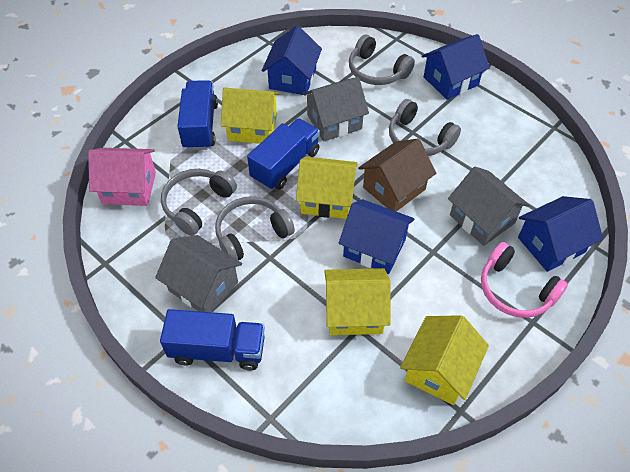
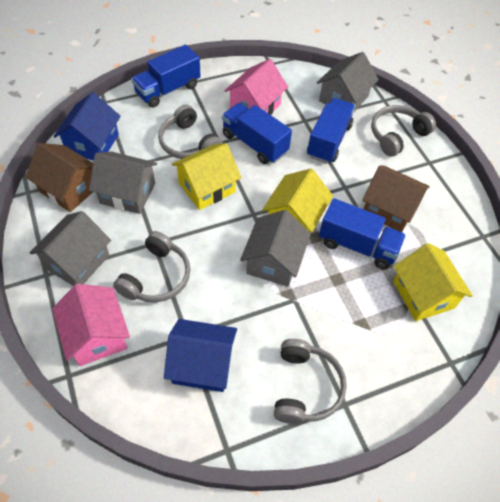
blue house: [262,26,322,95] [339,199,415,274] [422,34,490,100] [518,196,603,272] = 4 -> [54,92,121,161] [164,319,237,392] = 2
blue truck: [160,309,265,370] [177,80,218,150] [247,118,320,190] = 3 -> [131,45,201,108] [222,103,292,164] [307,98,355,163] [319,198,406,269] = 4
brown house: [358,139,436,212] = 1 -> [25,143,93,212] [362,166,430,232] = 2
grey house: [155,235,242,312] [302,77,369,142] [448,167,529,246] = 3 -> [29,211,111,286] [89,152,157,214] [240,210,311,287] [317,52,379,111] = 4
pink headphones: [481,242,568,318] = 1 -> none = 0
pink house: [88,148,156,206] = 1 -> [52,284,130,366] [224,59,288,115] = 2
yellow house: [221,87,279,144] [296,157,358,219] [324,268,390,335] [400,315,489,405] = 4 -> [172,143,241,210] [262,169,333,233] [393,243,473,321] = 3

